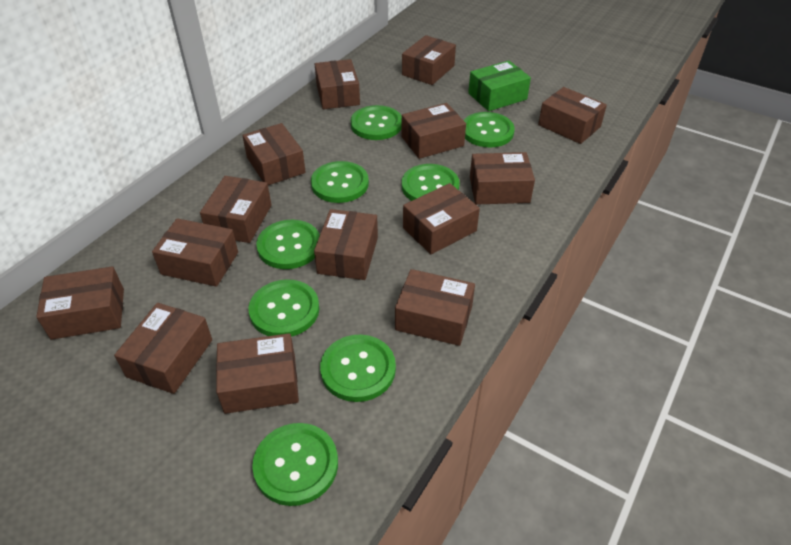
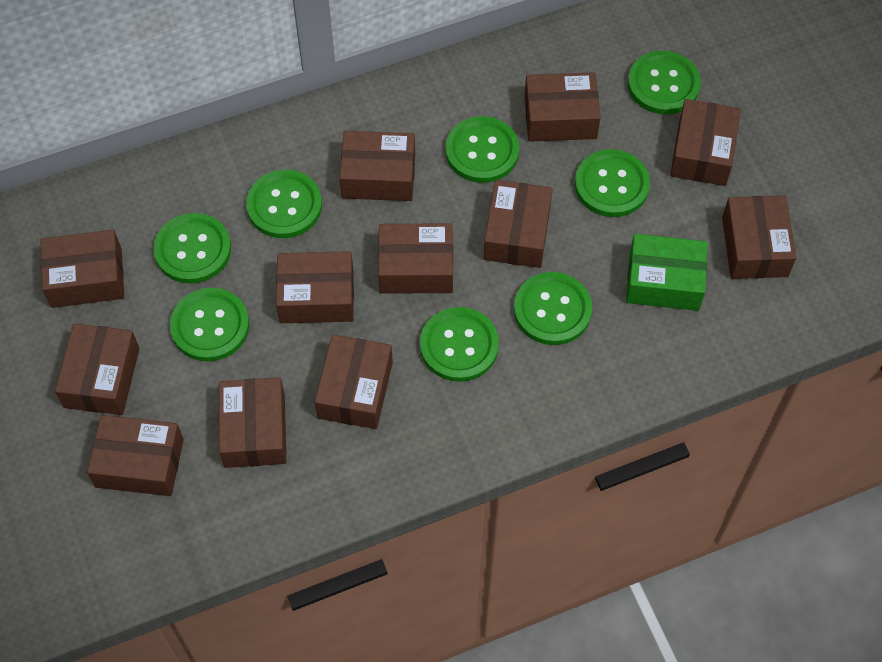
brown box: [36,266,124,340] [114,303,212,394] [152,218,238,287] [200,176,271,243] [216,333,299,414] [242,123,306,185] [314,209,378,280] [315,59,360,109] [395,269,475,346] [401,103,466,159] [402,35,456,85] [403,183,480,254] [470,152,535,205] [538,87,607,144] = 14 -> [41,230,124,308] [55,324,140,415] [87,415,184,496] [219,377,286,468] [276,251,354,323] [315,335,393,429] [340,131,415,201] [378,223,453,294] [484,180,553,268] [524,72,601,142] [670,99,741,186] [722,196,796,279] = 12

